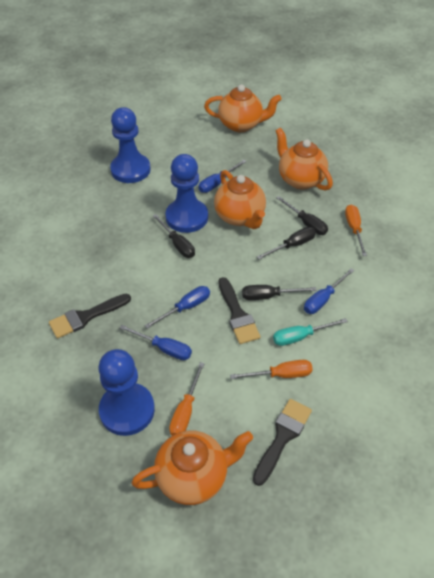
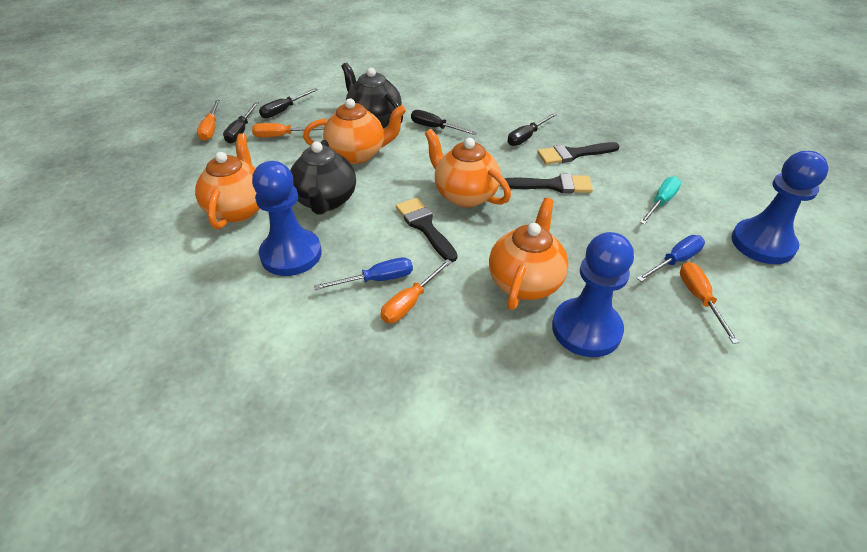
black teapot: none = 0 -> [290,140,356,214] [341,62,403,128] = 2
blue screwdriver: [119,325,192,360] [145,286,210,329] [198,160,247,193] [304,268,354,314] = 4 -> [314,257,413,290] [637,235,705,282] = 2
orange screwdriver: [169,362,205,436] [230,360,313,379] [345,205,367,256] = 3 -> [197,100,220,141] [252,123,324,137] [380,259,452,323] [680,262,739,344] = 4

